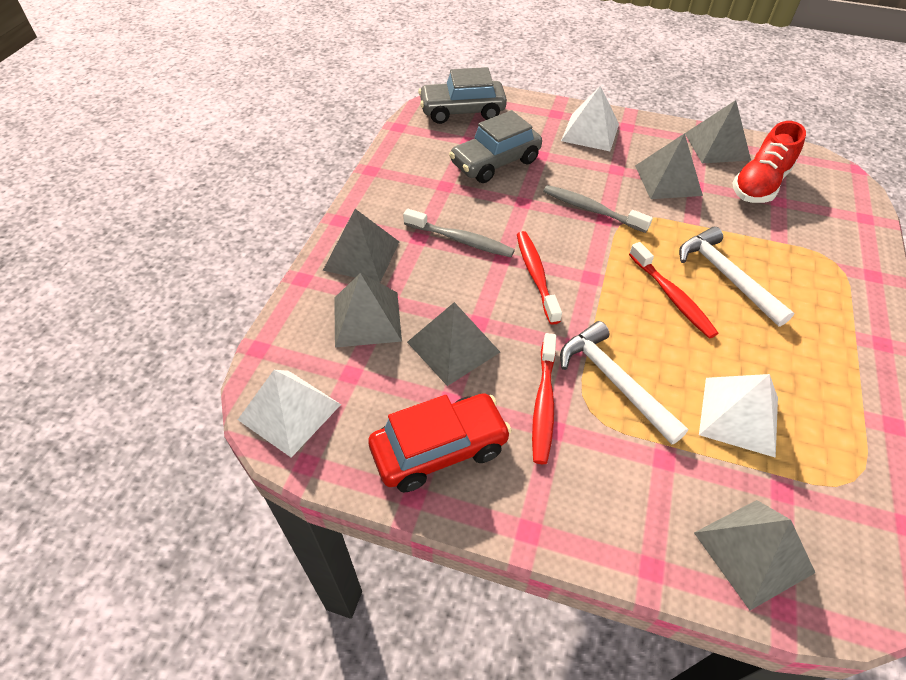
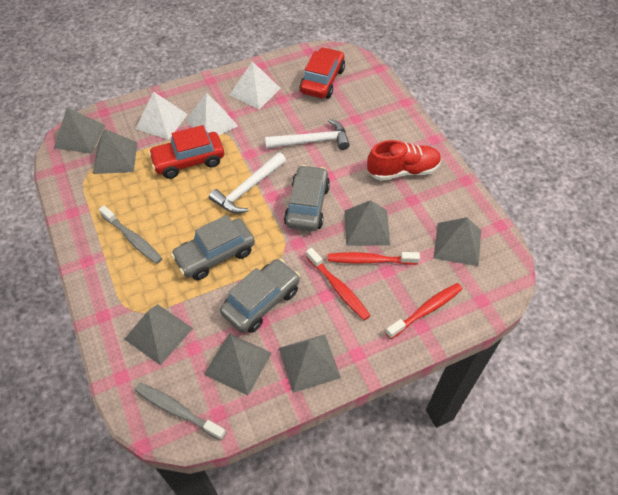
grey car: [418,67,507,124] [449,110,542,183] = 2 -> [171,215,255,280] [220,259,300,333] [284,165,330,231] = 3
grey pyramid: [323,209,399,283] [334,273,402,348] [407,302,500,386] [635,133,703,199] [685,100,751,163] [694,500,816,610] = 6 -> [54,107,105,153] [93,129,137,174] [124,304,193,365] [204,334,272,396] [279,334,341,393] [345,200,390,246] [434,217,481,266] = 7
red car: [368,393,512,492] = 1 -> [148,125,224,179] [300,47,345,99] = 2

